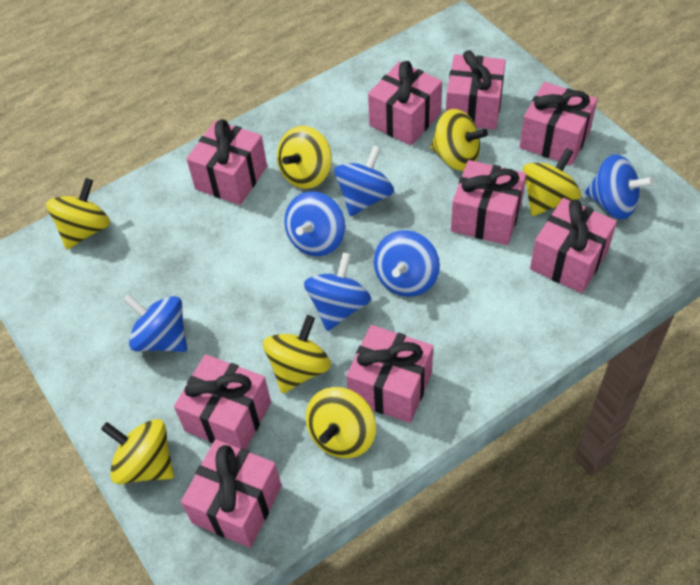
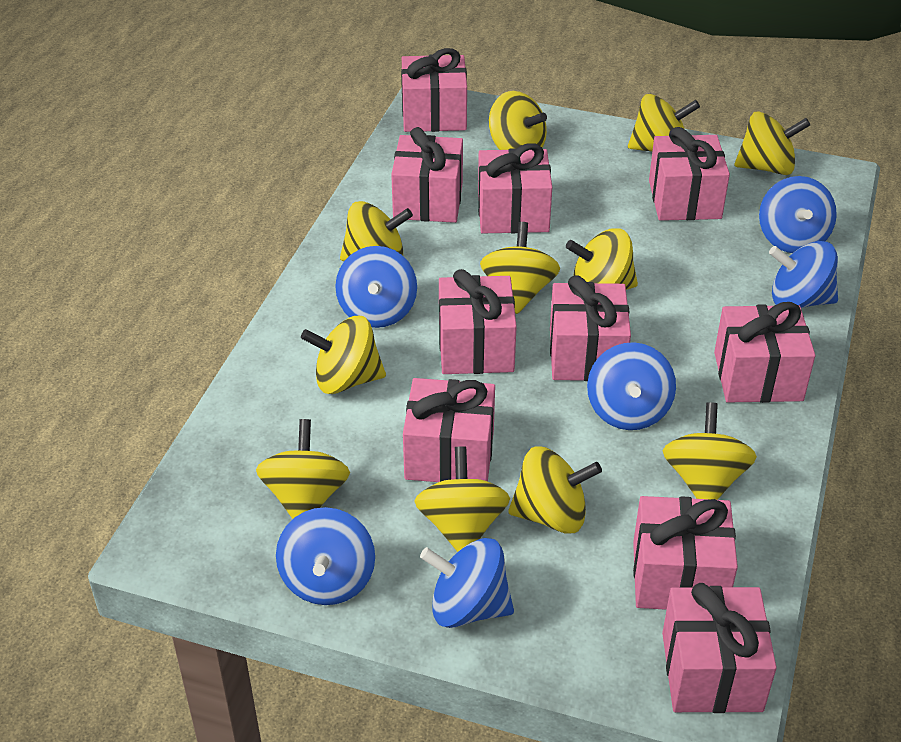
pink gift: [174,354,271,450] [181,439,282,548] [187,119,267,205] [346,325,433,423] [368,61,442,146] [446,50,506,130] [451,160,526,245] [520,82,598,165] [530,198,617,293] = 9 -> [391,127,463,223] [401,48,467,132] [403,378,495,482] [439,269,517,374] [478,143,552,233] [550,276,631,381] [633,496,738,610] [649,127,730,221] [662,583,777,713] [714,302,815,403] = 10
yellow spinning top: [46,178,110,249] [101,419,174,484] [263,315,331,394] [277,126,332,189] [306,387,376,458] [430,109,488,171] [523,148,581,216] = 7 -> [256,419,350,519] [301,316,386,394] [340,201,413,261] [414,446,510,552] [480,222,560,314] [489,91,547,150] [508,446,602,534] [566,228,638,290] [628,94,700,151] [663,402,757,500] [734,111,810,175] = 11

